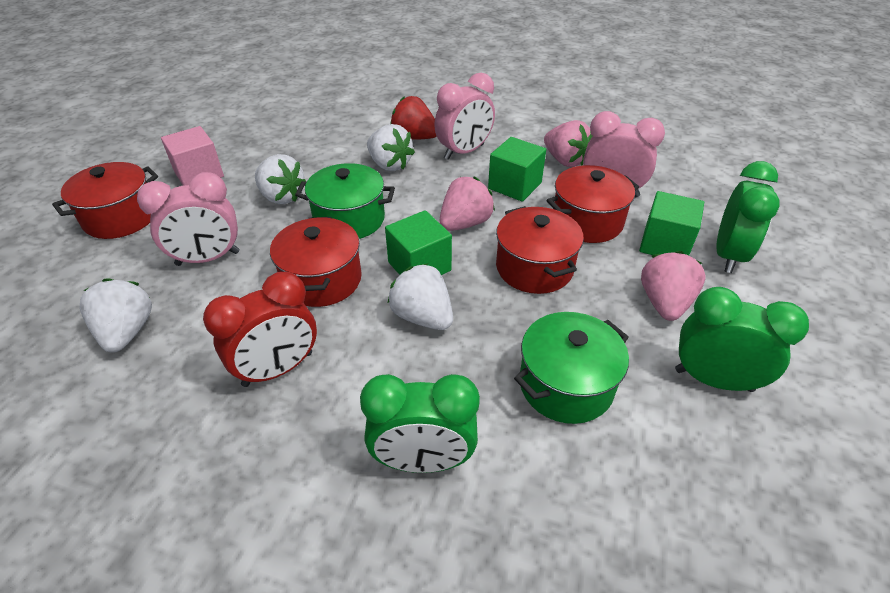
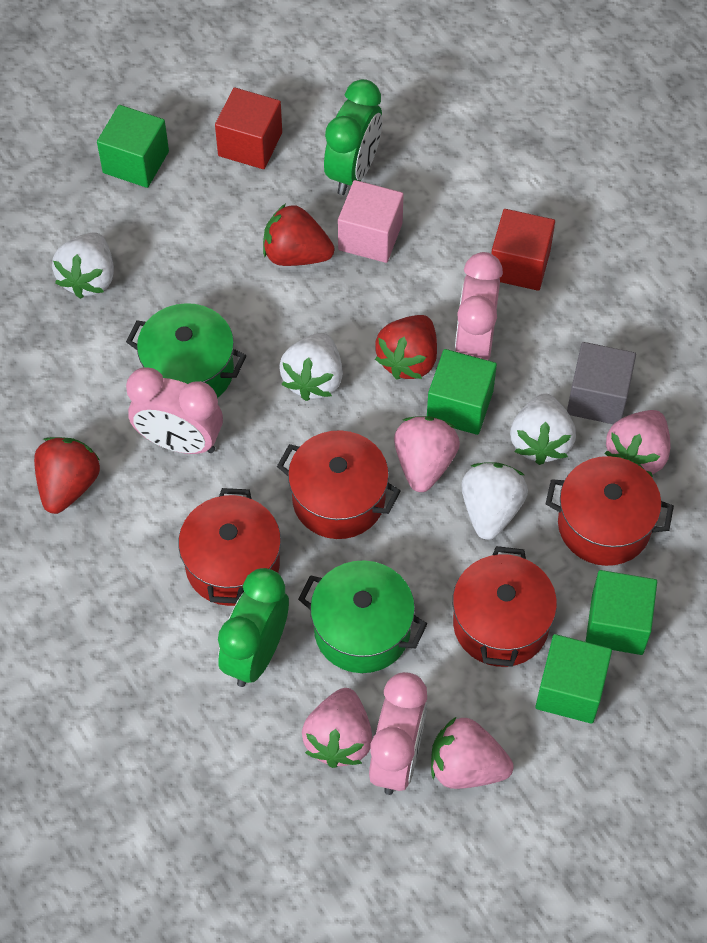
green clock: [360,374,480,473] [675,287,809,392] [716,161,780,273] = 3 -> [218,568,289,687] [324,79,383,195] = 2
green cube: [385,210,452,275] [488,137,546,202] [639,191,704,256] = 3 -> [97,105,169,188] [427,349,497,435] [535,634,612,724] [586,570,657,655] = 4
grey cube: none = 0 -> [567,342,636,424] = 1
pink strawberry: [440,176,495,231] [544,120,593,167] [641,251,705,321] = 3 -> [302,688,373,768] [394,416,460,492] [431,716,513,789] [605,410,670,477] = 4
red clock: [203,272,317,387] = 1 -> none = 0
red cube: none = 0 -> [215,87,282,169] [491,209,555,291] = 2
red strawberry: [390,96,436,140] = 1 -> [34,437,100,514] [263,204,334,266] [375,315,437,380] = 3

